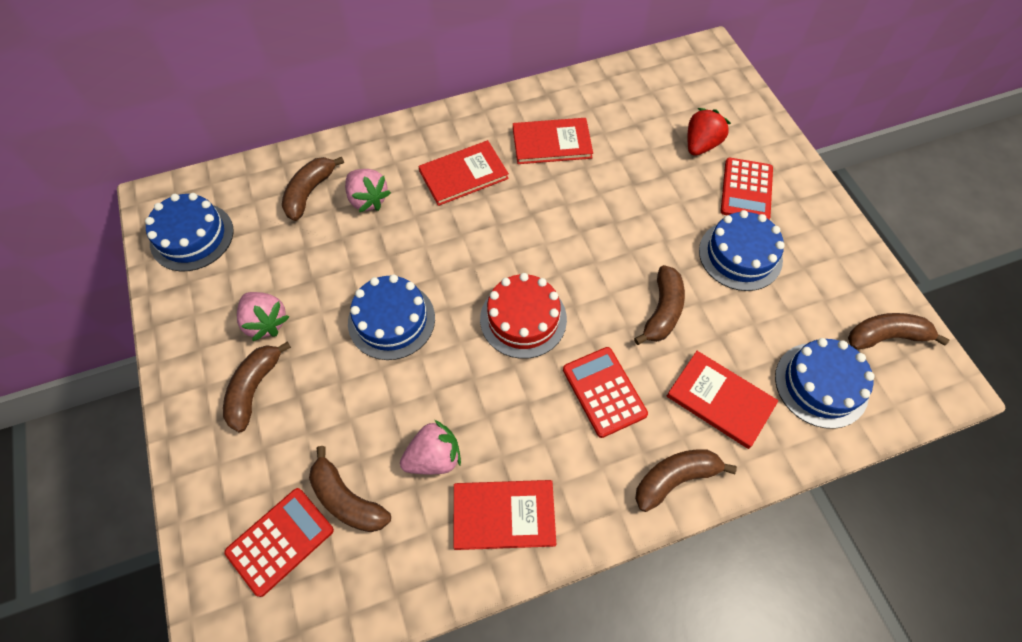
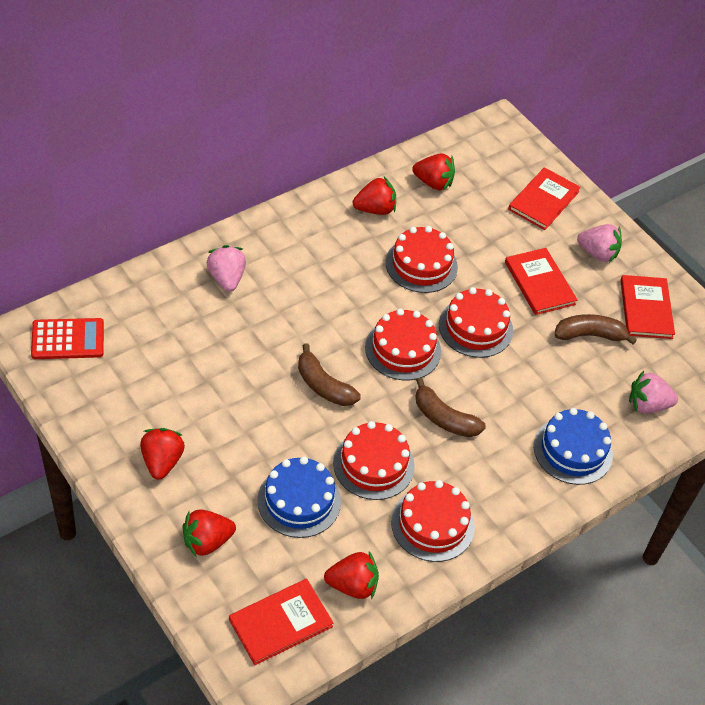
blue cake: [145,193,234,272] [348,274,435,360] [699,210,785,291] [775,338,875,429] = 4 -> [257,456,341,538] [534,408,613,485] = 2
brown banana: [223,342,291,433] [282,157,344,221] [309,446,391,532] [634,265,685,345] [635,449,737,512] [848,313,950,350] = 6 -> [298,343,361,406] [416,378,486,437] [555,314,637,345] = 3
red cake: [480,273,567,359] = 1 -> [333,421,415,500] [365,308,441,380] [386,226,458,293] [391,480,475,562] [439,287,513,358] = 5
red calculator: [224,488,334,597] [563,347,648,438] [721,158,773,219] = 3 -> [31,318,104,359] = 1
red strawberry: [688,108,731,156] = 1 -> [140,428,185,480] [182,509,236,558] [324,551,379,599] [353,177,396,215] [412,153,455,191] = 5

